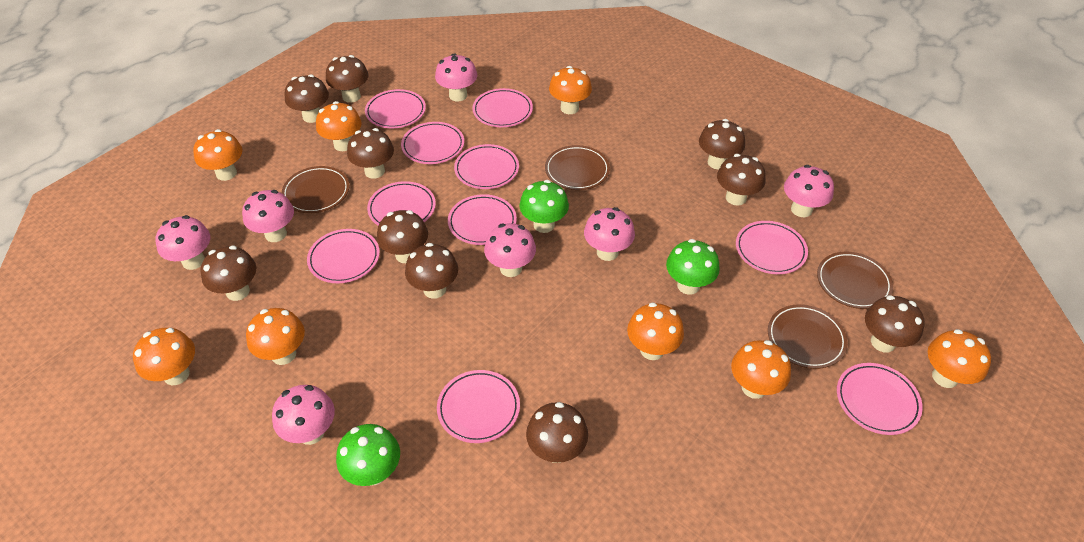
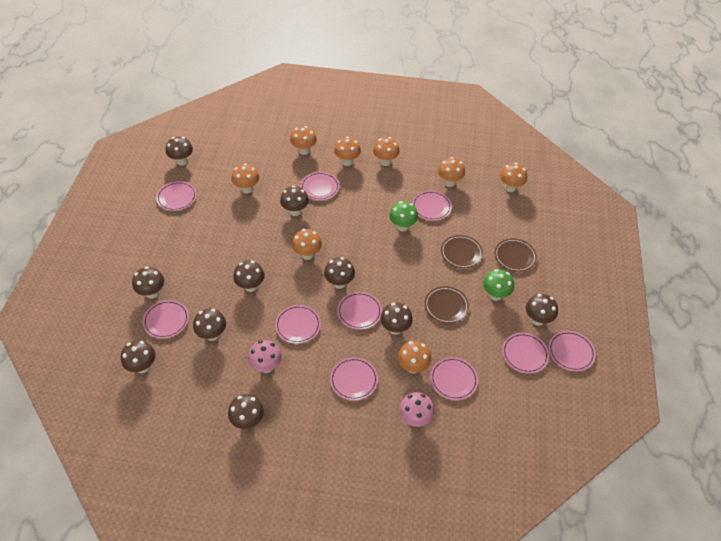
brown plate: [282,166,349,213] [545,145,610,190] [768,304,848,369] [817,252,893,309] = 4 -> [425,286,469,324] [441,235,483,268] [495,238,537,272] = 3
green mushroom: [336,424,400,486] [519,180,569,233] [666,239,720,295] = 3 -> [389,201,418,232] [483,269,514,301] = 2
pink mushroom: [155,215,210,270] [242,190,294,242] [272,385,335,445] [435,54,477,101] [484,223,536,277] [584,207,635,261] [784,165,834,217] = 7 -> [248,340,282,373] [399,392,434,427] = 2

